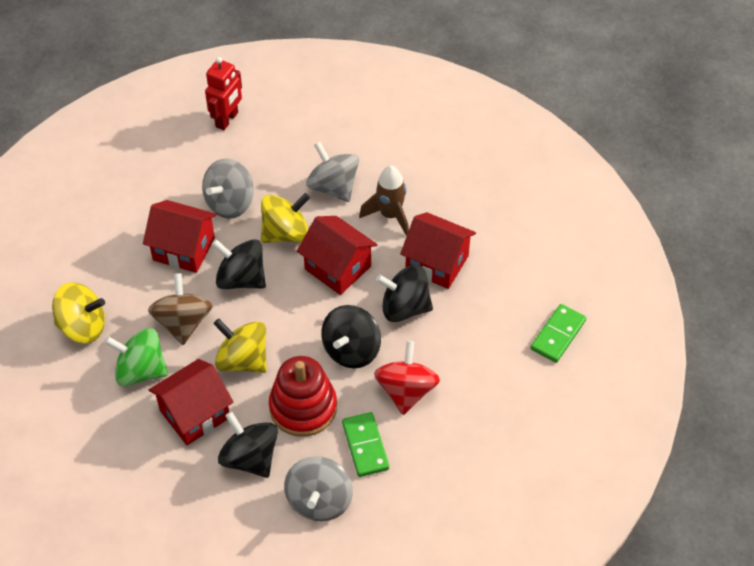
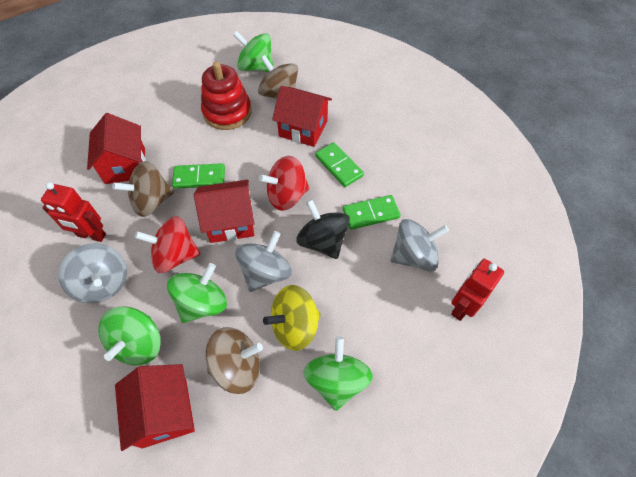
black spinning top: [211,239,266,289] [218,412,278,478] [321,305,381,368] [376,265,433,322] = 4 -> [296,200,350,259] = 1
brown rocket: [359,166,409,236] = 1 -> none = 0
brown spinning top: [148,273,213,345] = 1 -> [112,161,174,217] [206,327,263,394] [258,55,298,99] = 3
green domino: [342,412,389,477] [531,304,586,363] = 2 -> [172,163,225,189] [315,142,364,187] [343,195,401,230] = 3
green spinning top: [105,328,168,387] = 1 -> [98,306,161,365] [167,263,227,323] [233,31,273,72] [303,336,373,411] = 4
red robot: [205,57,242,130] = 1 -> [41,182,106,242] [451,259,504,321] = 2
red spinning top: [374,341,440,415] = 1 -> [135,216,200,273] [259,156,310,211] = 2
yellow spinning top: [52,282,105,343] [213,319,267,373] [261,193,310,243] = 3 -> [263,285,321,351] = 1

